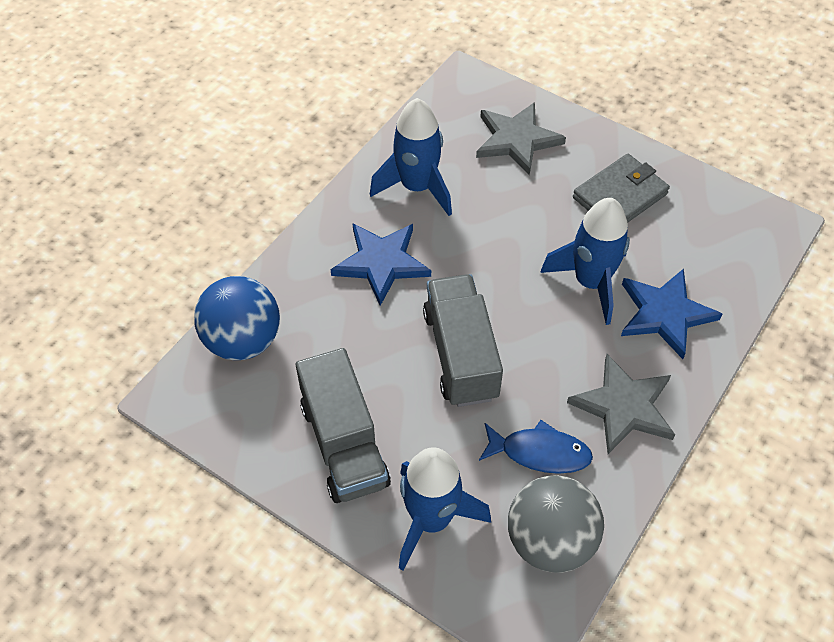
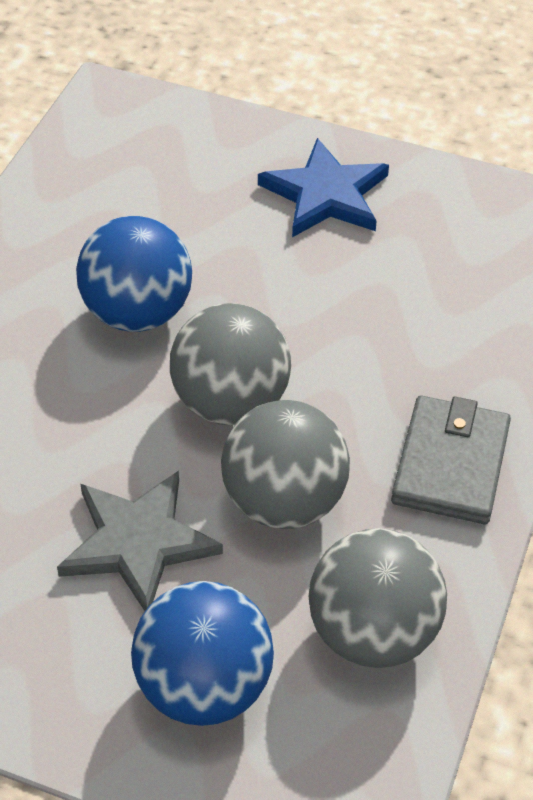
blue ball: [194,276,280,360] = 1 -> [76,216,192,332] [131,581,274,726] = 2
blue fish: [479,420,593,474] = 1 -> none = 0
blue rocket: [370,98,452,216] [399,447,491,570] [540,198,630,325] = 3 -> none = 0
blue star: [331,224,431,306] [621,269,722,359] = 2 -> [258,138,389,237] = 1
grey ball: [508,475,604,573] = 1 -> [170,303,291,425] [221,400,350,529] [309,528,447,668] = 3
grey star: [476,102,566,175] [567,354,675,454] = 2 -> [57,471,223,611] = 1
grey truck: [296,348,391,503] [423,274,503,407] = 2 -> none = 0

